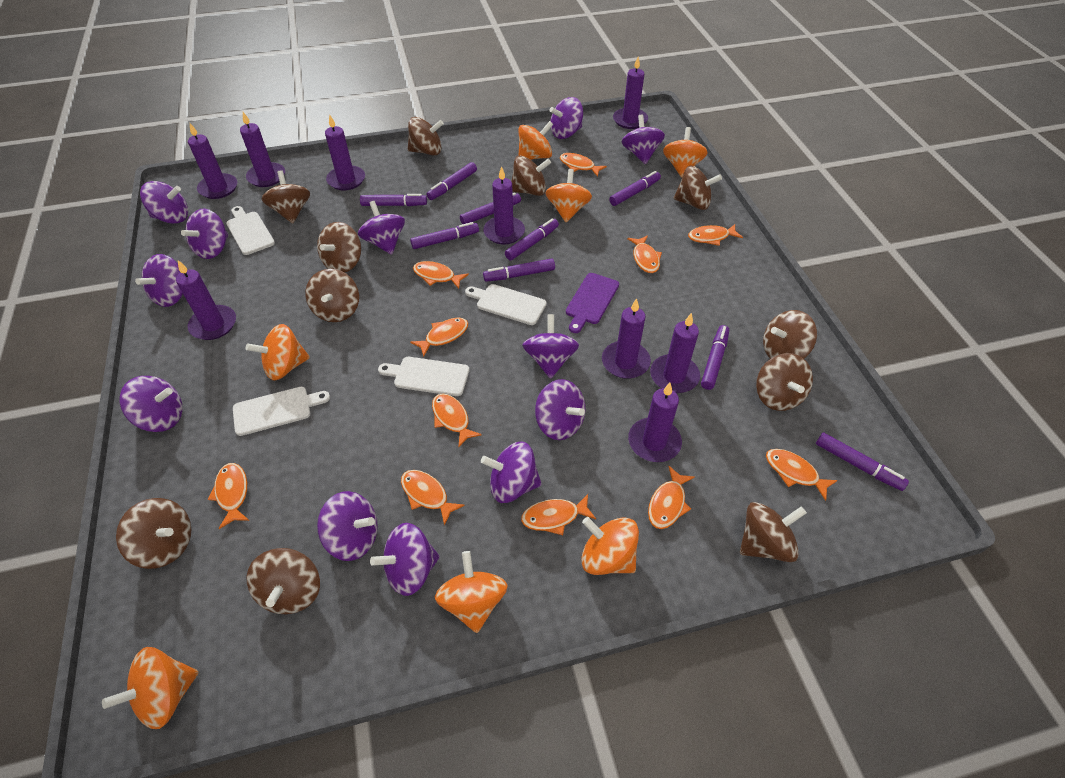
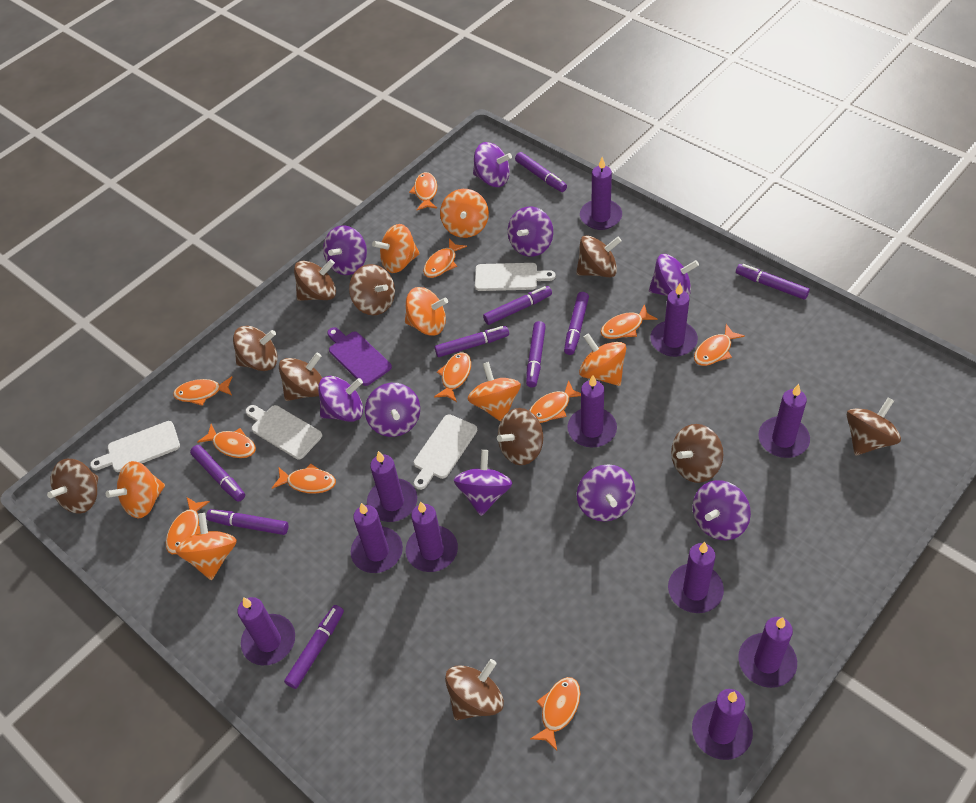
brown spinning top: [116,498,191,569] [247,548,320,614] [262,170,310,224] [305,269,359,322] [317,222,361,273] [408,117,444,156] [511,156,551,196] [673,166,722,210] [740,502,807,562] [756,353,813,411] [763,310,817,359] = 11 -> [47,459,98,514] [233,326,278,371] [279,353,322,401] [294,259,336,301] [349,264,395,315] [445,659,504,720] [497,408,543,465] [576,235,622,277] [671,424,723,483] [847,397,901,456] = 10
purple candle: [176,260,236,340] [188,123,237,199] [240,112,285,187] [325,115,365,190] [483,166,525,245] [602,298,651,379] [613,57,648,129] [628,383,682,462] [650,313,700,393] = 9 -> [237,597,295,666] [351,503,403,573] [367,451,417,522] [406,501,458,572] [568,375,617,447] [580,157,622,230] [650,283,698,357] [668,542,724,613] [692,689,753,760] [738,617,797,688] [758,384,810,458] = 11
purple spinning top: [120,376,182,432] [135,254,183,307] [140,181,188,224] [181,209,228,259] [317,491,378,561] [358,201,405,255] [370,523,440,596] [481,441,542,503] [522,314,579,379] [535,379,585,440] [549,97,583,139] [622,114,665,164] = 12 -> [318,376,363,422] [323,225,367,275] [365,383,420,437] [454,450,512,516] [473,142,512,187] [508,206,553,257] [577,464,635,522] [649,254,699,296] [693,480,751,540] = 9

